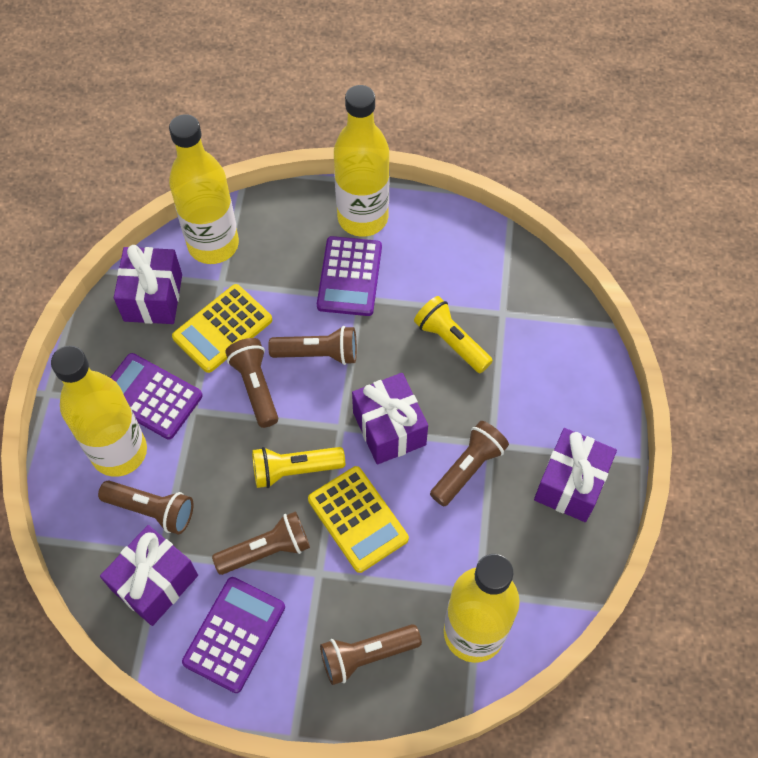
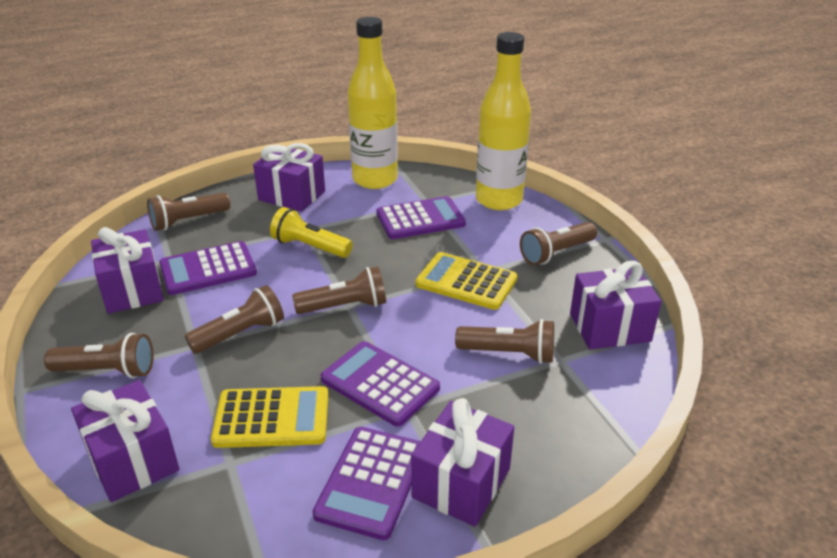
purple calculator: [110,353,203,439] [182,577,285,693] [317,236,382,316] = 3 -> [159,241,257,295] [312,427,421,540] [320,341,440,427] [377,196,466,239] = 4
purple gift: [100,525,198,626] [114,245,182,324] [352,373,428,465] [534,428,617,522] = 4 -> [71,380,179,502] [91,227,164,314] [253,143,325,212] [411,398,514,527] [570,261,661,349] = 5
yellow bottle: [51,346,147,477] [169,114,239,264] [334,85,389,237] [444,554,520,663] = 4 -> [348,17,398,189] [476,32,531,210] = 2
yellow flashlight: [252,447,345,488] [414,296,493,373] = 2 -> [270,207,353,258] = 1

